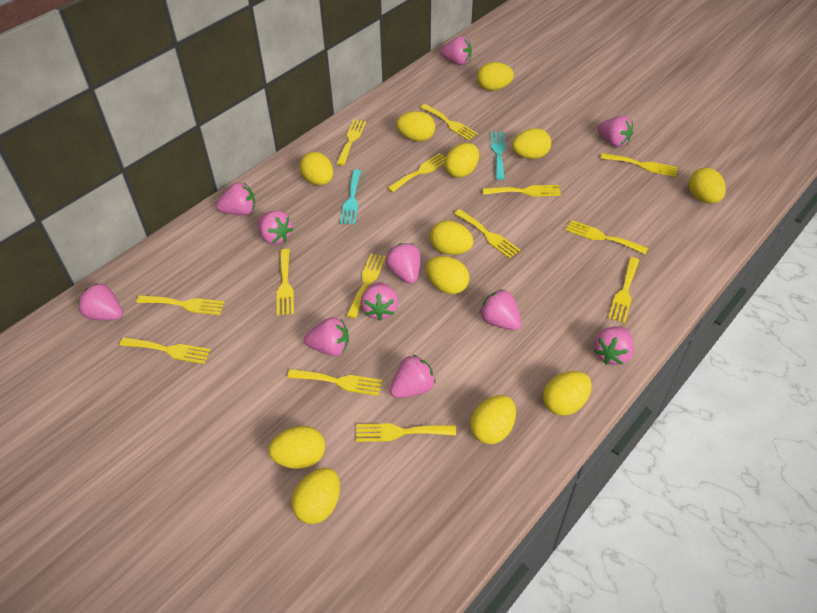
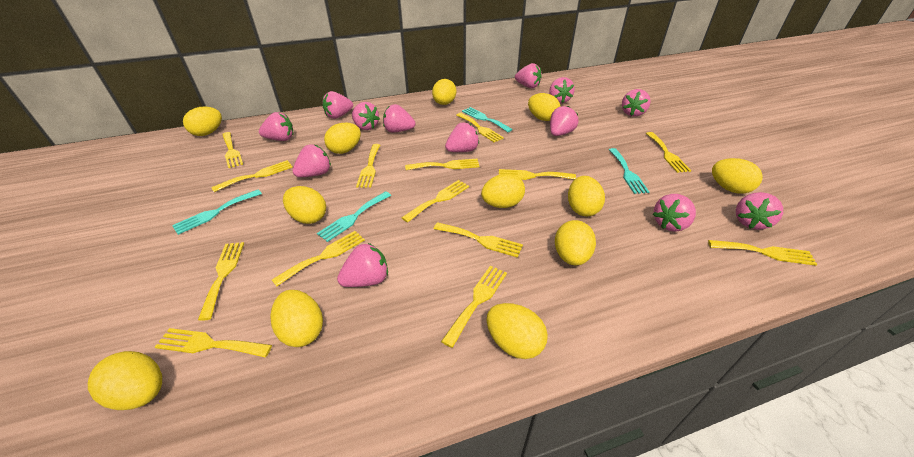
pink strawberry: [78,283,123,320] [216,183,255,215] [258,210,293,245] [304,317,349,356] [361,282,398,321] [385,243,420,284] [390,354,436,398] [440,36,472,65] [479,289,522,330] [594,327,634,365] [597,116,633,147] = 11 -> [259,112,294,141] [293,145,331,177] [322,91,353,119] [337,243,388,287] [352,102,380,130] [383,104,415,133] [445,122,479,152] [515,63,542,88] [549,77,575,103] [550,106,579,136] [622,89,651,117] [653,194,696,232] [736,192,783,230] = 13
turquoise fork: [340,169,361,224] [491,132,505,180] = 2 -> [172,190,262,235] [317,191,391,242] [462,107,513,132] [609,148,649,194] = 4

